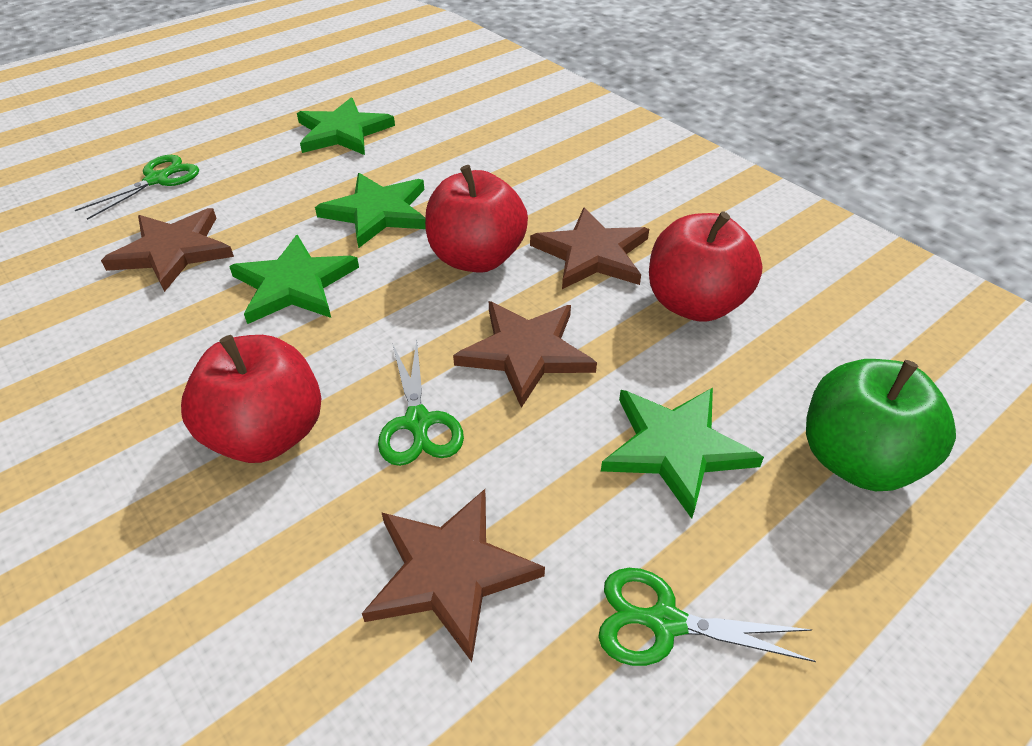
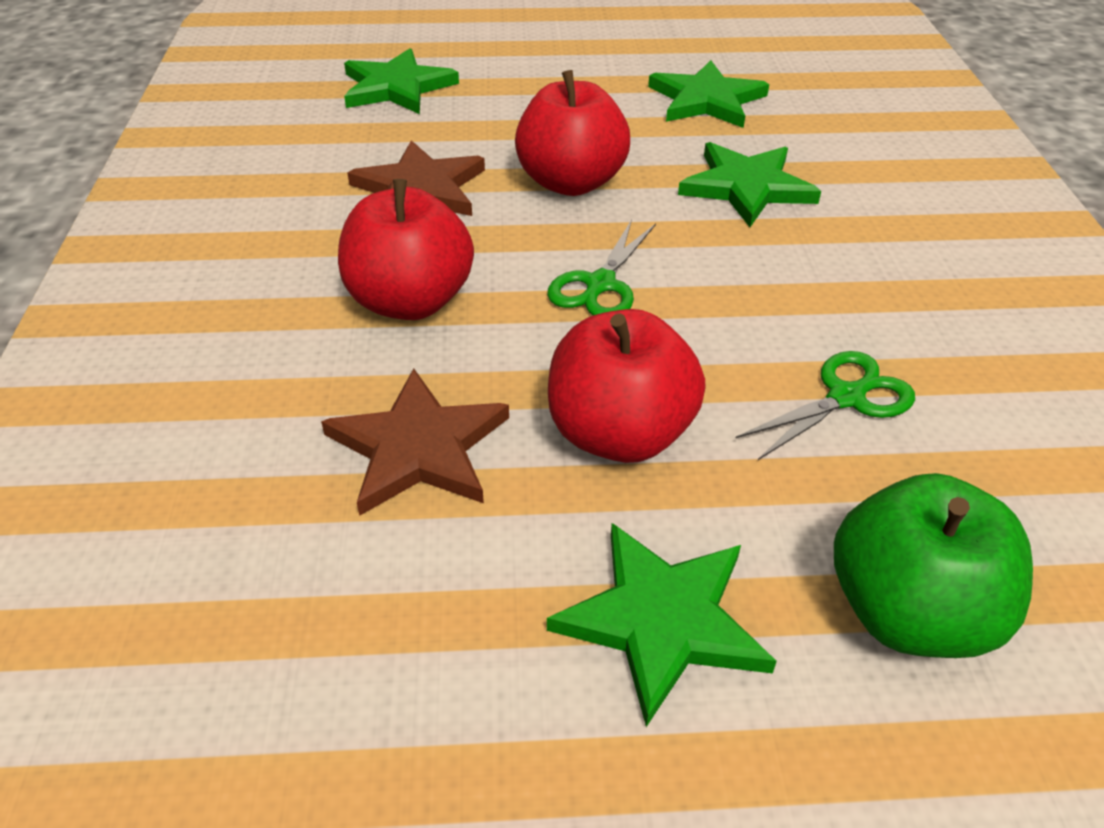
brown star: [101,208,234,292] [362,489,545,662] [453,301,597,408] [530,207,649,289] = 4 -> [321,368,509,516] [348,140,485,216] = 2
green scissors: [75,155,199,220] [378,340,464,466] [598,568,816,666] = 3 -> [547,220,656,315] [736,351,915,460] = 2

